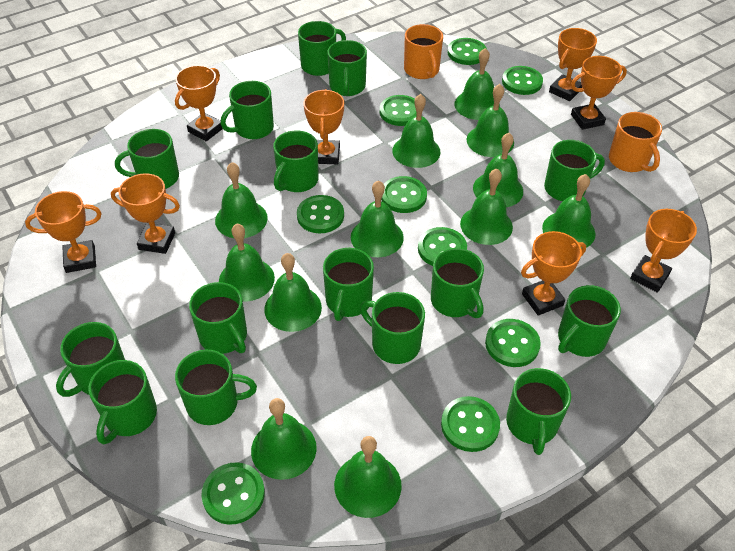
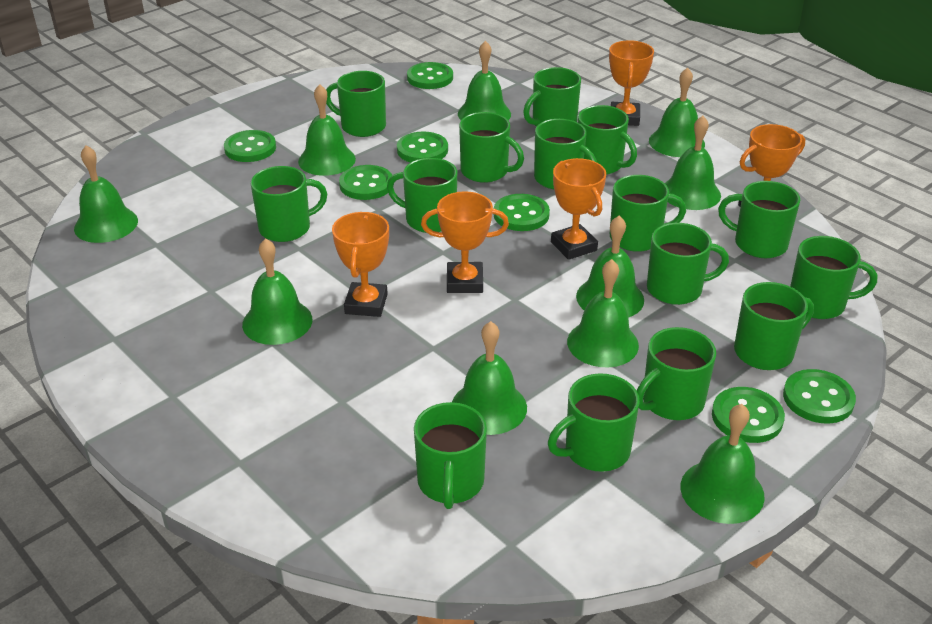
green bell: [215,162,268,238] [219,224,275,302] [251,398,317,480] [264,253,322,332] [334,436,402,518] [351,180,404,257] [392,94,440,168] [454,48,500,120] [460,169,513,245] [467,84,514,157] [473,133,523,207] [542,174,595,249] = 12 -> [74,145,138,243] [242,238,312,345] [298,84,356,176] [452,321,527,435] [458,41,511,120] [567,259,639,367] [576,216,644,318] [649,67,705,157] [665,116,721,210] [681,404,765,524] = 10
green button: [201,462,265,525] [297,195,344,233] [380,95,417,126] [381,176,427,213] [418,227,467,266] [441,396,500,452] [448,38,487,65] [485,319,541,367] [502,66,543,95] = 9 -> [224,130,276,162] [339,165,392,200] [397,132,448,163] [407,62,453,89] [494,194,550,231] [712,387,785,443] [783,369,856,424] = 7
orange mug: [404,24,443,79] [609,112,662,172] = 2 -> none = 0
orange trophy: [25,191,102,273] [111,173,180,254] [175,65,223,141] [304,89,344,164] [521,231,586,316] [549,28,597,101] [571,56,627,130] [630,209,697,293] = 8 -> [332,212,389,317] [421,191,509,293] [551,158,606,260] [609,40,654,126] [738,124,805,207] = 5

